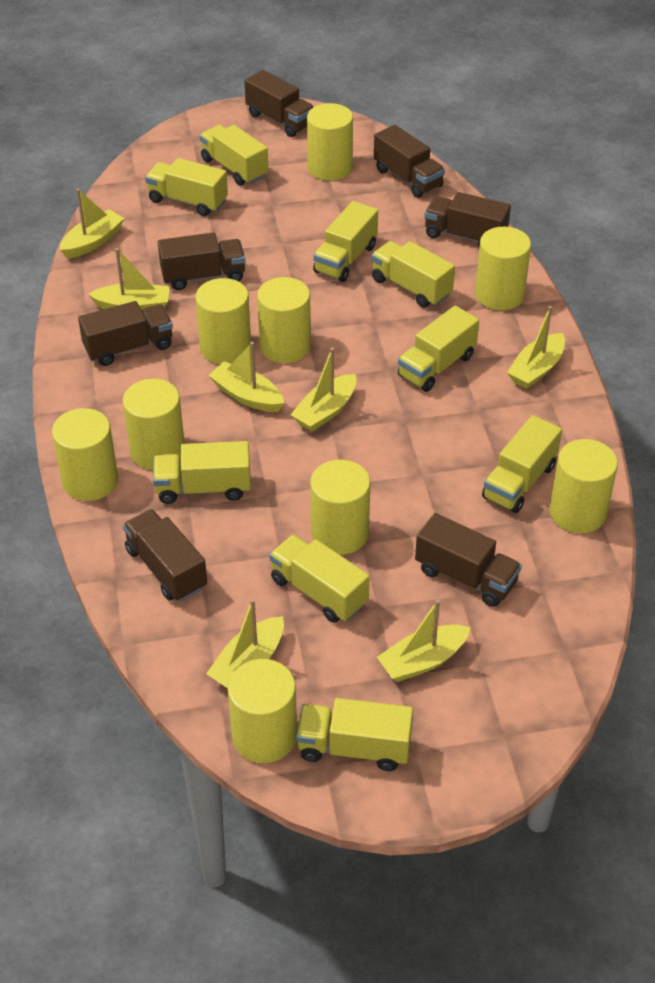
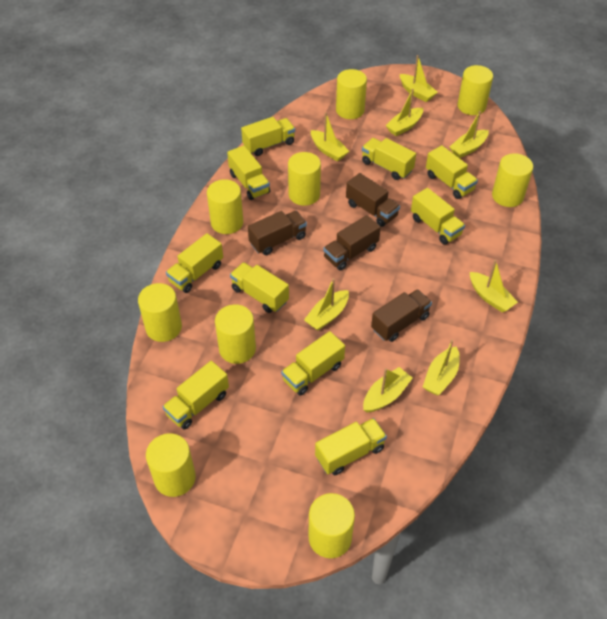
brown truck: [78,301,173,366] [123,509,207,602] [158,232,245,290] [245,70,314,137] [374,125,445,198] [415,513,522,607] [424,192,511,247] = 7 -> [248,211,307,255] [323,215,381,271] [346,173,400,227] [371,289,432,342] = 4
yellow boat: [60,189,124,259] [88,248,170,310] [206,599,284,688] [208,342,284,412] [291,348,357,432] [377,600,471,682] [507,306,565,389] = 7 -> [304,278,349,331] [311,113,349,162] [363,367,413,413] [385,89,423,136] [400,55,438,102] [423,340,460,395] [450,111,489,158] [470,260,518,312] = 8
yellow truck: [145,158,228,216] [153,441,251,504] [200,125,268,186] [269,535,370,623] [296,698,413,771] [313,201,378,282] [371,241,455,308] [398,306,479,392] [482,415,562,513] = 9 -> [163,361,229,430] [166,233,223,293] [227,145,270,200] [230,262,289,313] [241,117,295,156] [281,331,345,396] [315,418,387,475] [362,138,416,180] [411,188,465,245] [426,145,478,199] = 10

